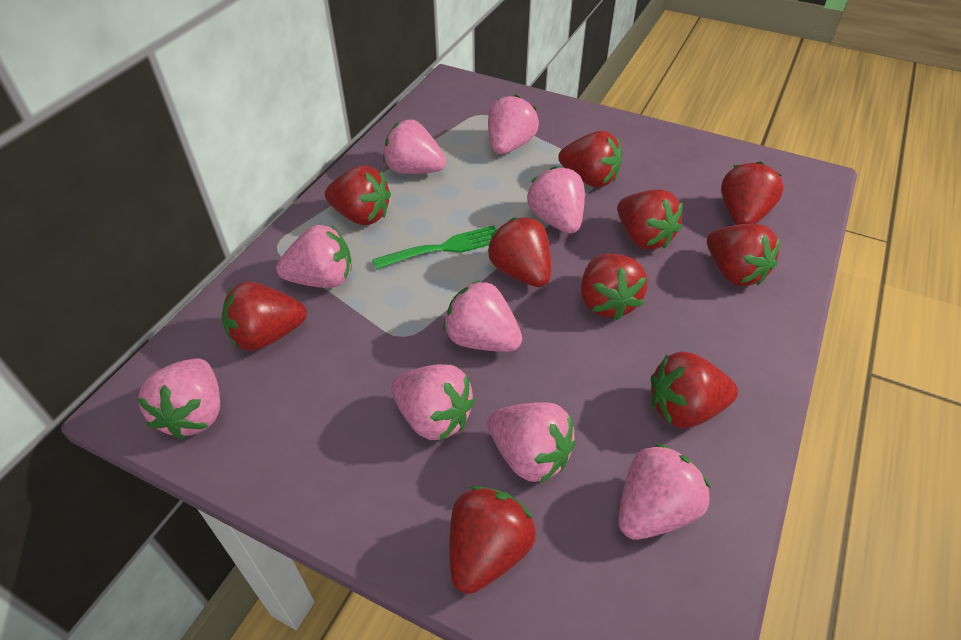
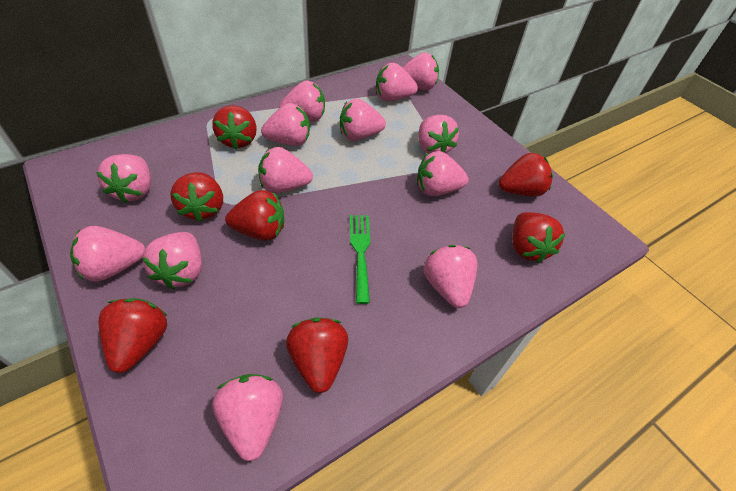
pink strawberry: [137,358,220,439] [276,225,352,288] [383,119,446,174] [391,364,475,441] [443,280,522,352] [487,402,576,483] [488,95,539,154] [527,166,585,234] [618,443,711,540] = 9 -> [70,226,145,282] [96,154,151,203] [142,232,202,289] [212,374,283,461] [258,147,313,193] [261,103,310,146] [279,80,325,121] [340,99,386,141] [376,63,418,101] [402,52,439,90] [417,151,468,196] [418,115,459,154] [423,245,477,308] = 13
red strawberry: [222,282,307,351] [325,165,391,225] [450,486,536,594] [487,217,551,287] [558,131,622,188] [581,253,648,320] [617,189,683,250] [651,352,738,428] [707,224,780,286] [721,161,784,225] = 10 -> [98,298,167,373] [170,172,223,222] [212,105,257,149] [225,190,284,241] [286,318,348,393] [499,153,553,197] [513,212,565,263] = 7

